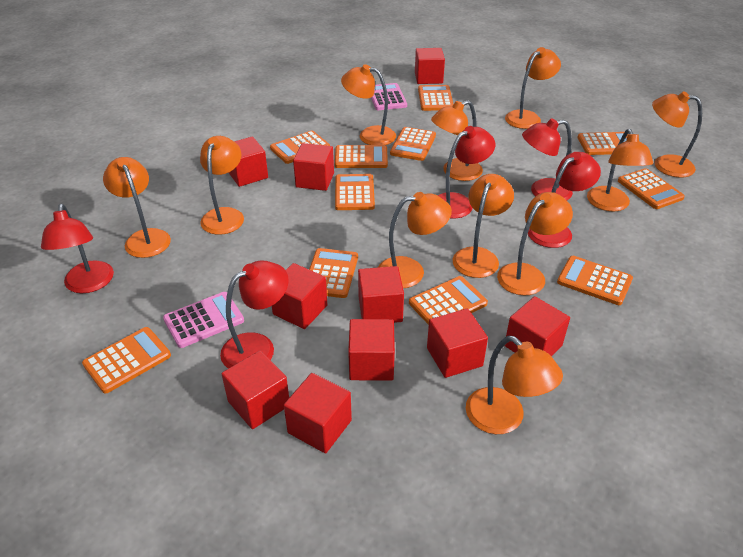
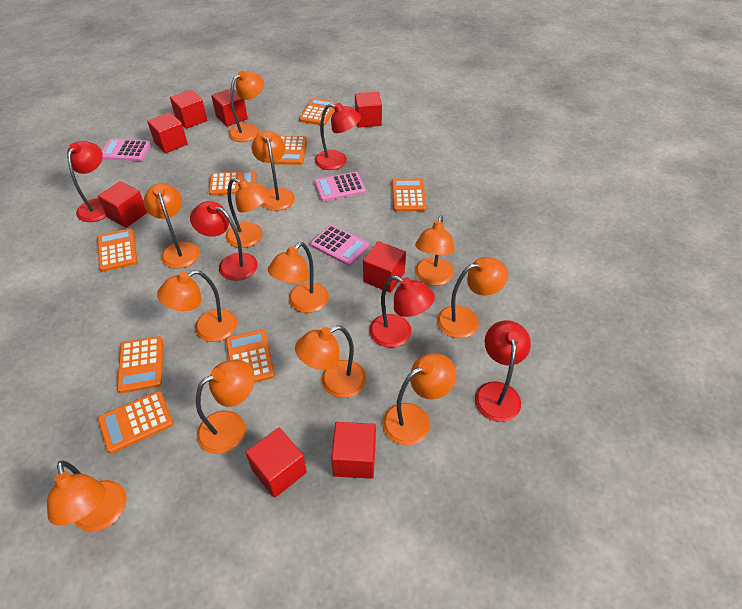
orange calculator: [82,327,171,393] [270,131,330,164] [309,248,358,298] [335,145,388,168] [335,174,375,210] [390,127,436,161] [409,276,488,325] [418,85,453,111] [557,256,633,305] [577,132,628,155] [618,168,685,209] = 11 -> [97,228,137,272] [98,391,173,454] [117,336,163,393] [209,171,256,196] [226,330,275,383] [274,136,307,165] [299,98,337,126] [392,179,426,212] = 8
orange lamp: [103,157,171,258] [200,136,244,235] [341,64,396,145] [378,192,452,288] [431,100,483,181] [453,174,514,278] [466,336,563,434] [497,192,573,295] [505,47,561,129] [587,129,653,212] [652,91,702,177] = 11 -> [47,461,127,532] [143,183,200,269] [157,270,237,342] [196,360,254,454] [226,178,270,248] [229,71,264,142] [251,131,295,211] [268,242,329,313] [295,326,366,398] [382,353,457,445] [415,215,455,286] [437,257,508,338] = 12
pink calculator: [163,292,244,348] [371,83,407,110] = 2 -> [102,139,151,161] [311,225,370,266] [314,172,366,201] = 3
red cube: [222,350,289,429] [228,137,268,187] [272,263,327,329] [284,373,352,453] [293,143,334,191] [348,319,395,381] [358,266,404,323] [415,48,445,84] [427,308,488,378] [504,296,570,356] = 10 -> [98,181,147,228] [147,112,188,154] [170,89,207,129] [211,88,248,127] [245,428,307,498] [331,422,376,479] [355,92,382,128] [363,241,406,293] = 8

